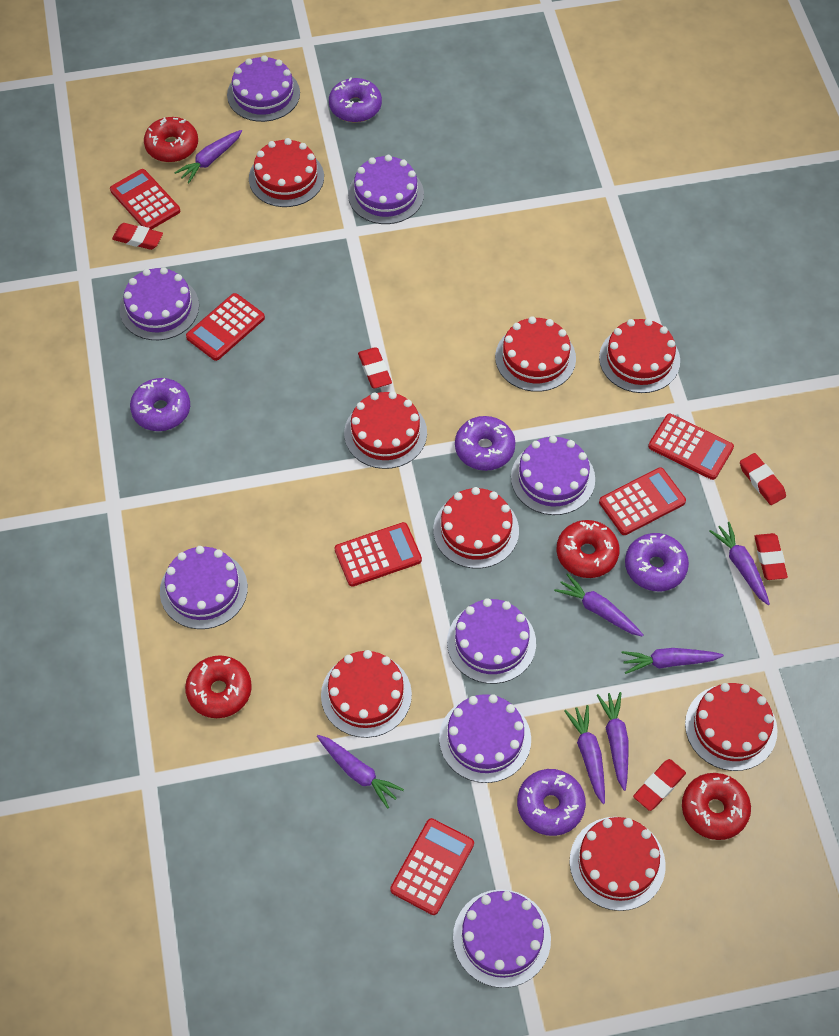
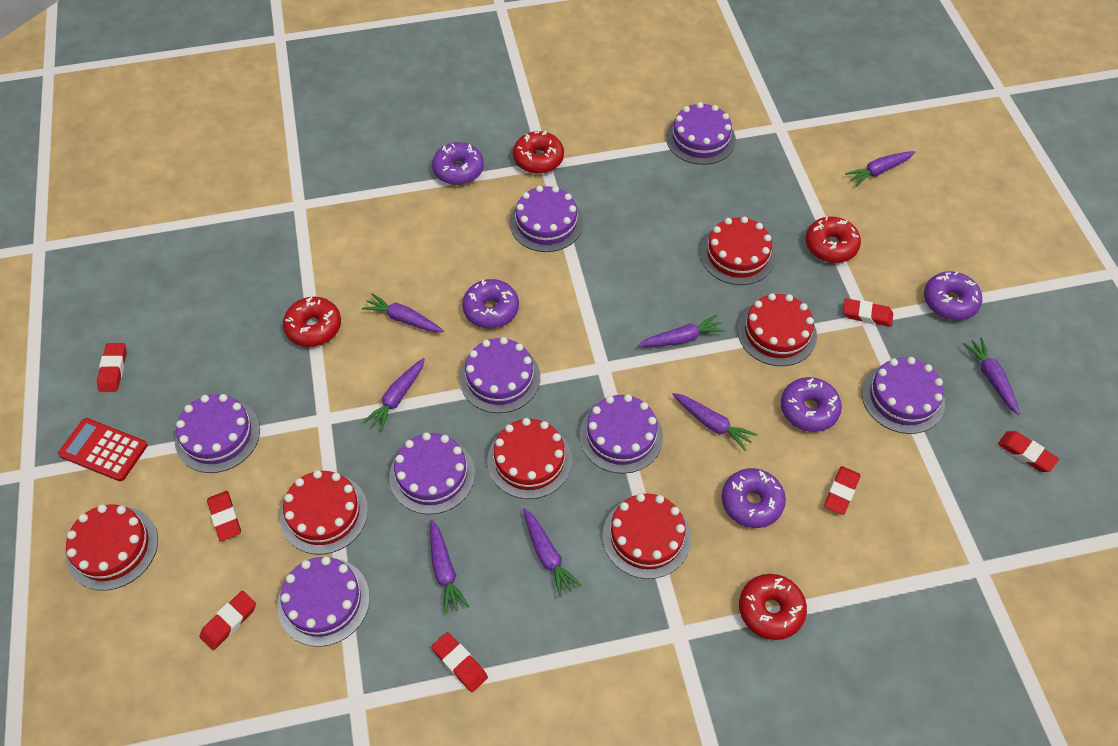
purple carrot: [174,130,242,183] [317,735,404,809] [554,573,643,637] [564,705,605,804] [597,692,629,791] [622,648,724,674] [709,522,770,605] = 7 -> [362,293,444,332] [363,358,425,432] [430,520,469,615] [523,508,582,597] [638,315,725,347] [672,393,757,451] [845,151,915,187] [963,338,1020,415] = 8
red cake: [249,138,324,207] [321,650,412,738] [344,391,427,469] [433,487,519,568] [495,316,576,392] [570,817,666,911] [599,318,680,393] [685,683,778,771] = 8 -> [66,504,158,591] [280,470,368,554] [487,418,572,499] [602,493,691,579] [700,216,776,285] [738,293,817,366] = 6
red calculator: [110,169,180,230] [186,293,265,361] [335,522,422,587] [390,818,474,915] [599,468,686,535] [648,414,734,480] = 6 -> [58,418,147,481] = 1
red eraser: [112,223,163,250] [358,347,392,388] [633,759,686,811] [740,453,786,505] [754,533,788,580] = 5 -> [97,343,127,392] [200,591,256,650] [207,491,241,541] [431,632,488,692] [824,466,860,515] [843,298,893,327] [998,431,1059,472] = 7

